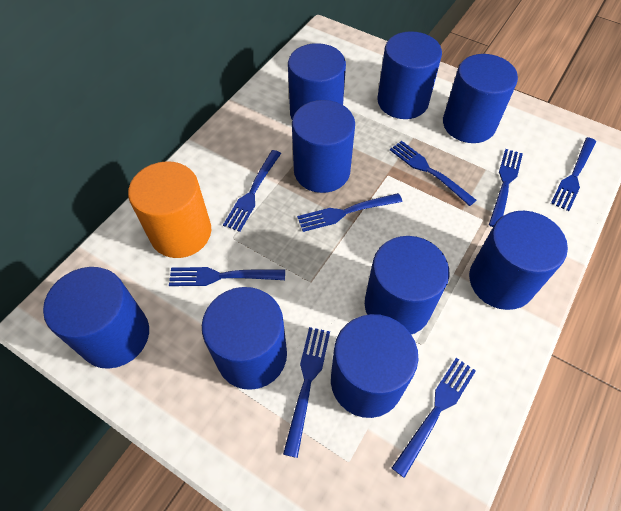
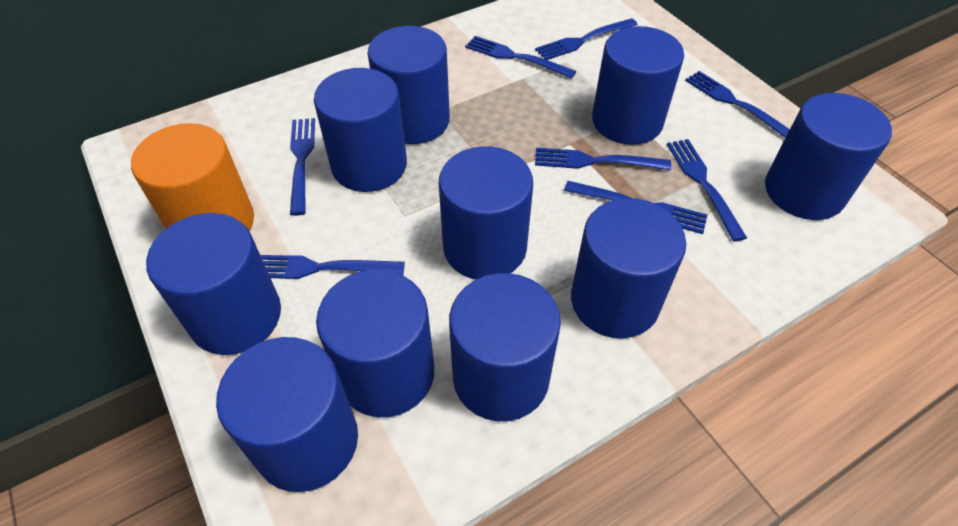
blue cylinder: [43,267,149,369] [202,287,287,390] [288,43,346,119] [292,100,355,193] [331,314,418,418] [365,236,449,334] [377,31,442,119] [443,54,518,143] [469,211,568,310] = 9 -> [146,213,281,355] [216,337,358,492] [314,68,407,192] [316,269,434,417] [368,26,450,144] [439,146,533,280] [449,273,561,421] [571,198,686,338] [592,26,684,145] [765,93,892,220] = 10

